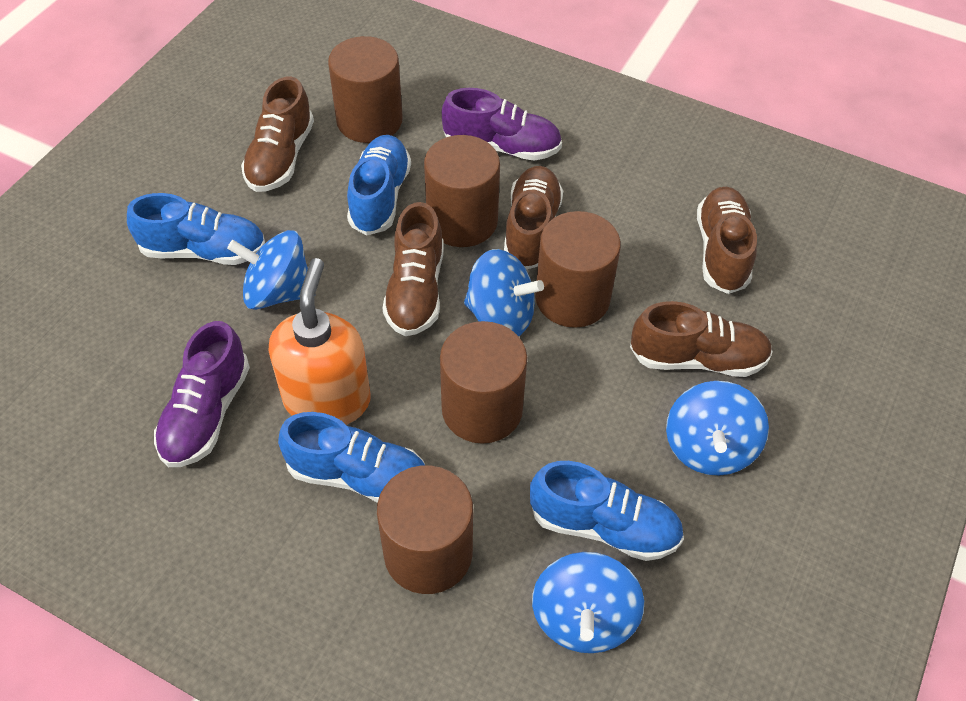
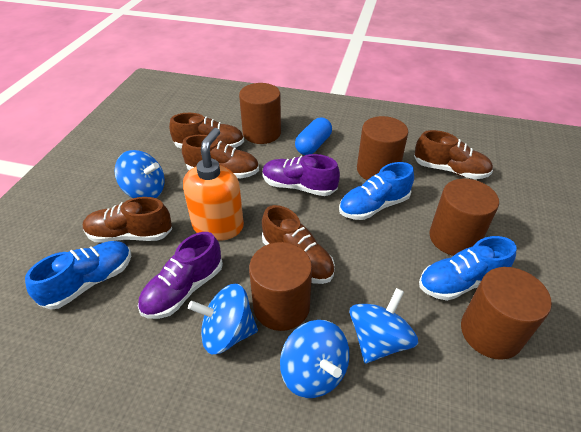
blue capsule: none = 0 -> [295,117,332,155] = 1
blue shoe: [127,193,265,265] [278,412,425,503] [347,135,411,235] [530,461,684,561] = 4 -> [25,241,131,310] [339,162,414,220] [419,236,516,301] = 3

